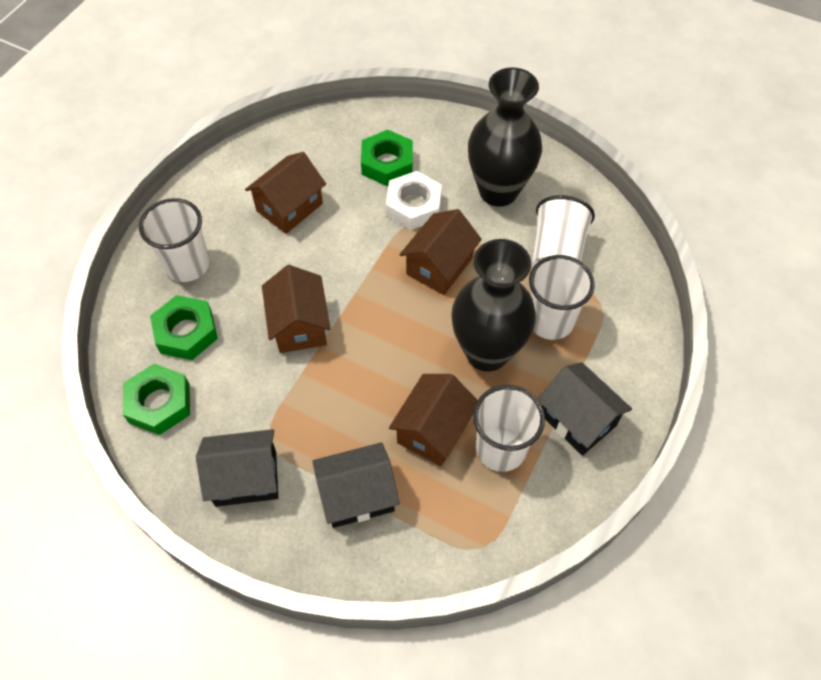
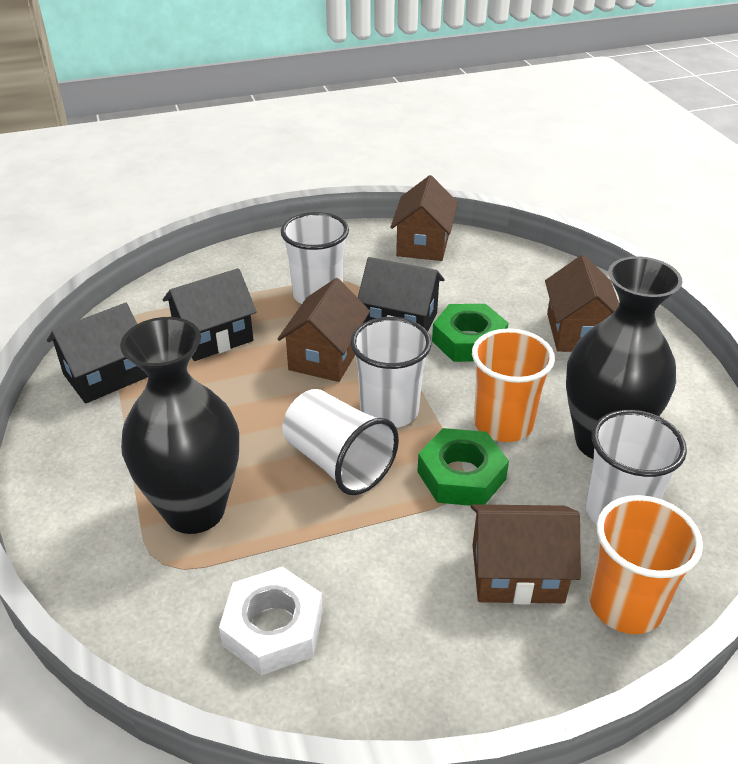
green nut: [122,364,190,435] [150,295,218,360] [361,129,413,186] = 3 -> [417,428,509,506] [432,304,508,362] = 2
orange cup: none = 0 -> [472,328,555,442] [589,495,703,634] = 2

